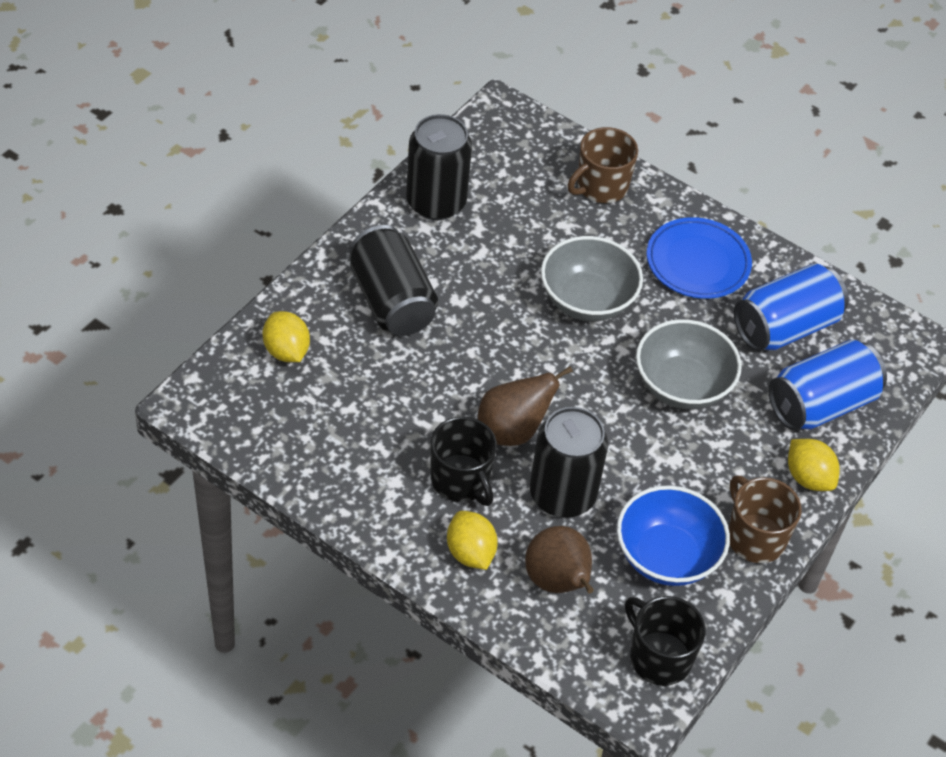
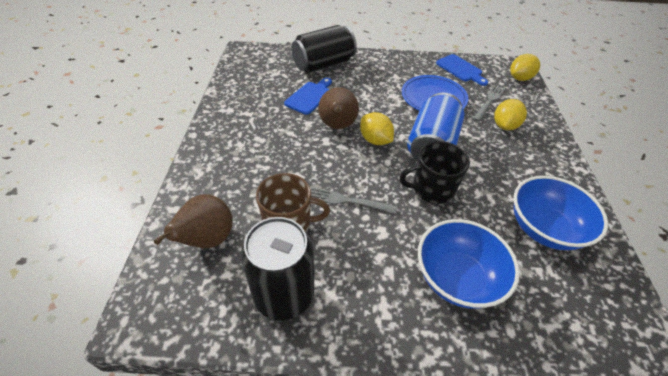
black can: [350,225,438,336] [406,114,472,220] [530,407,608,518] = 3 -> [241,217,314,321] [291,25,357,73] = 2
black mug: [431,417,497,506] [625,596,706,686] = 2 -> [400,141,470,204] = 1
blue bowl: [617,485,730,586] = 1 -> [418,219,520,309] [514,176,608,250] = 2
blue can: [734,263,848,351] [768,340,887,430] = 2 -> [407,93,464,162] = 1
blue cutting board: none = 0 -> [284,78,332,115] [436,54,488,86] = 2
brown mug: [568,127,638,203] [728,476,802,563] = 2 -> [256,173,330,232] = 1
grey bowl: [541,236,643,321] [636,319,742,409] = 2 -> none = 0
grey fork: none = 0 -> [311,187,397,213] [473,85,505,122] = 2

